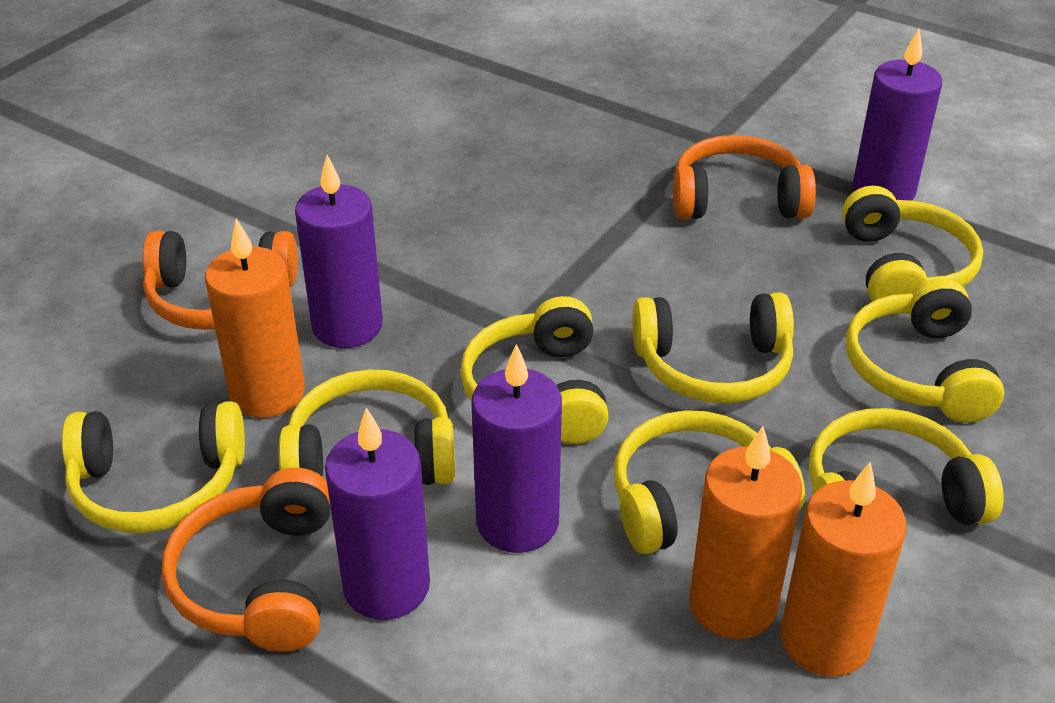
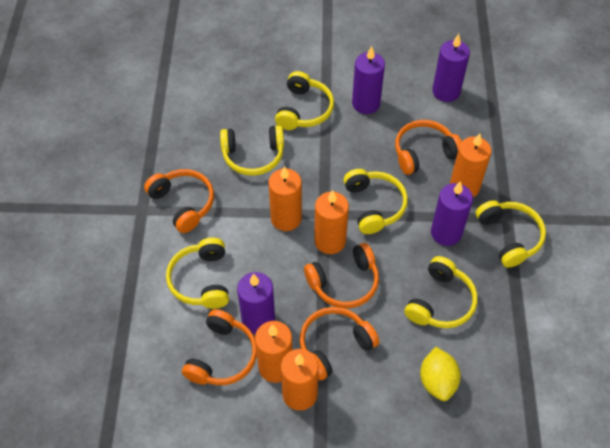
orange candle: [205,218,305,418] [689,426,802,639] [781,462,907,677] = 3 -> [255,321,293,383] [268,166,302,231] [281,349,319,411] [314,190,349,254] [450,133,492,197] = 5
orange headphones: [143,231,298,330] [162,468,330,652] [673,135,816,219] = 3 -> [144,169,214,233] [182,309,257,385] [300,307,379,381] [304,243,379,308] [395,120,462,175] = 5
yellow headphones: [62,401,245,533] [278,369,455,485] [460,296,609,444] [614,410,805,554] [632,293,794,403] [809,408,1004,525] [842,186,983,302] [846,278,1004,423] = 8 -> [166,238,229,309] [220,125,284,176] [275,71,334,130] [344,169,408,234] [404,256,478,328] [476,200,546,268] = 6
yellow lemon: none = 0 -> [420,347,461,401] = 1

